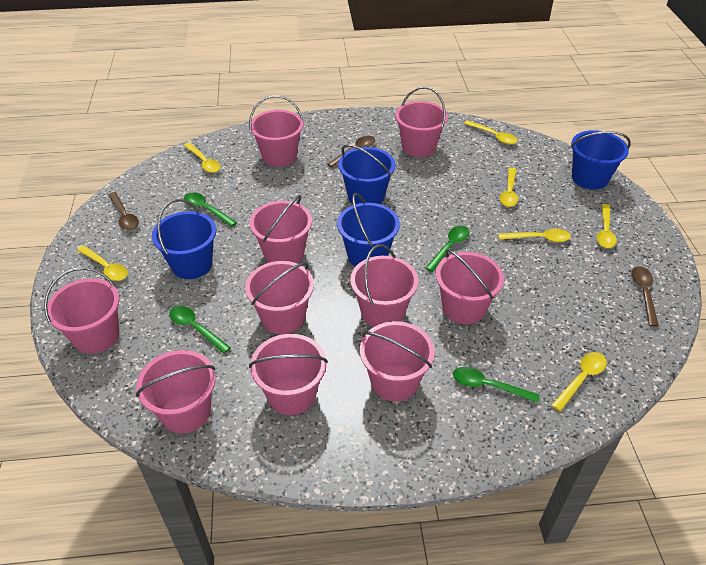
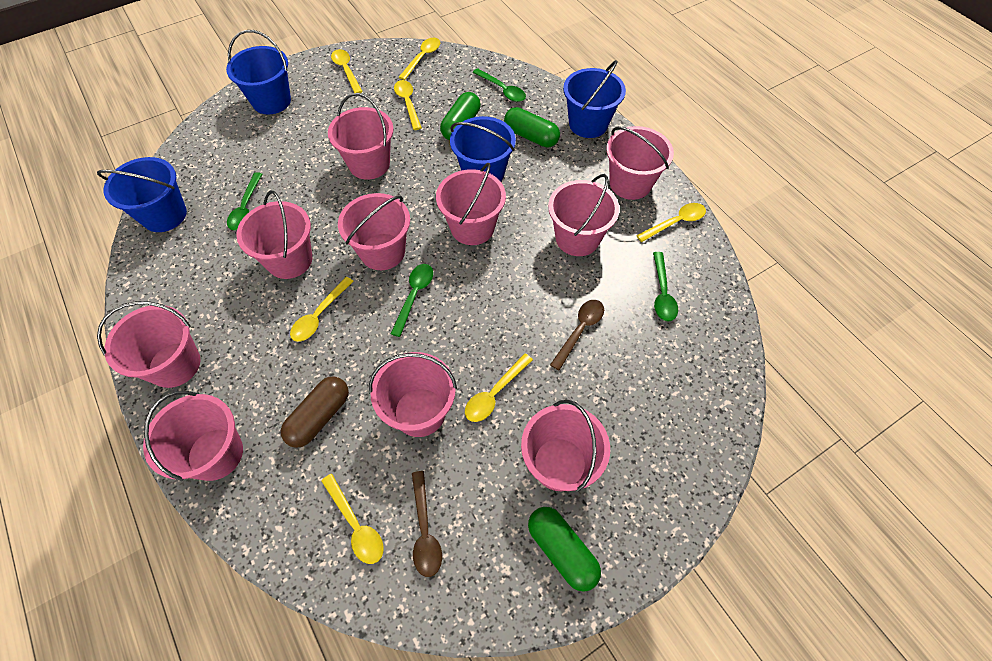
brown capsule: none = 0 -> [281,376,349,448] = 1
brown spoon: [108,192,139,230] [327,136,375,167] [631,266,659,327] = 3 -> [412,471,442,577] [550,300,604,371] = 2
green capsule: none = 0 -> [440,92,481,140] [504,107,560,148] [528,507,601,592] = 3

